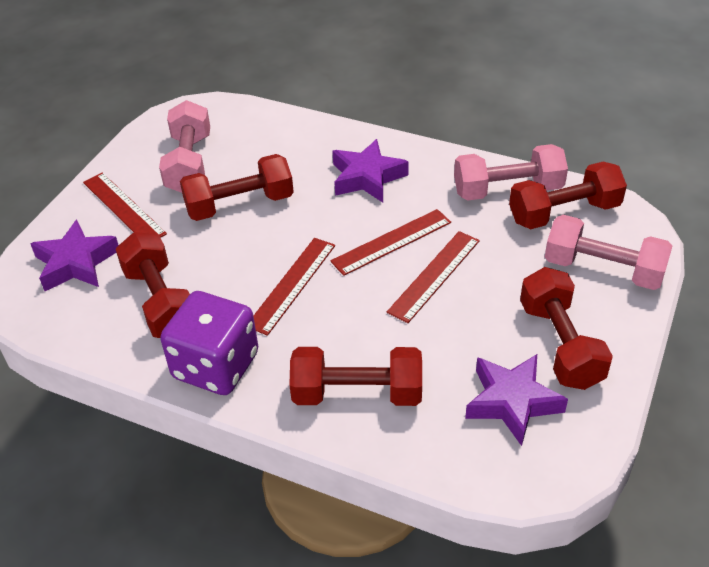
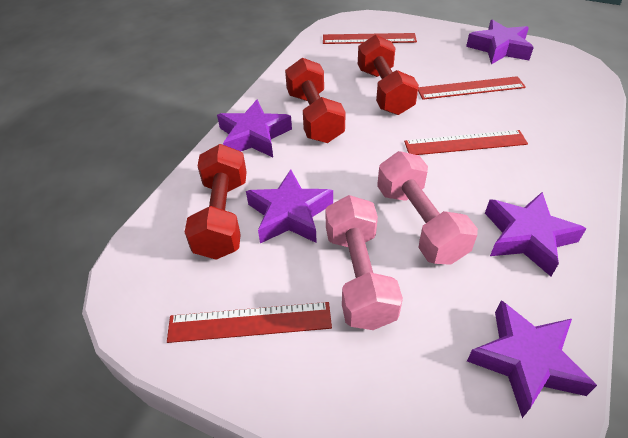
pink dumbbell: [159,100,210,193] [454,144,568,201] [545,215,672,290] = 3 -> [325,195,403,330] [377,151,478,265] = 2
purple dice: [160,291,258,395] = 1 -> none = 0
purple star: [30,220,119,291] [332,139,409,202] [465,354,568,446] = 3 -> [217,99,292,157] [246,170,333,243] [466,19,534,64] [467,300,597,418] [485,192,587,276] = 5
red dumbbell: [116,232,190,338] [180,154,294,221] [289,347,422,406] [509,162,627,229] [520,267,613,390] = 5 -> [185,144,247,260] [285,58,346,143] [358,34,419,115] = 3

